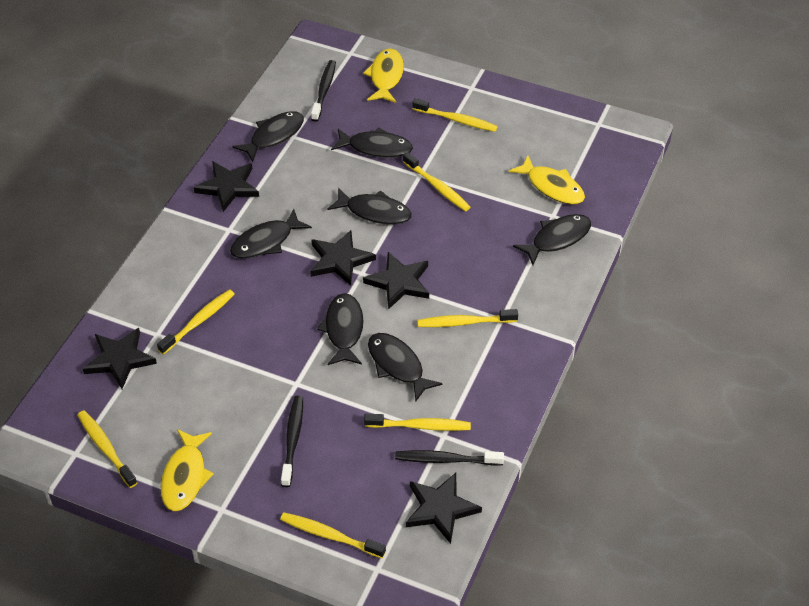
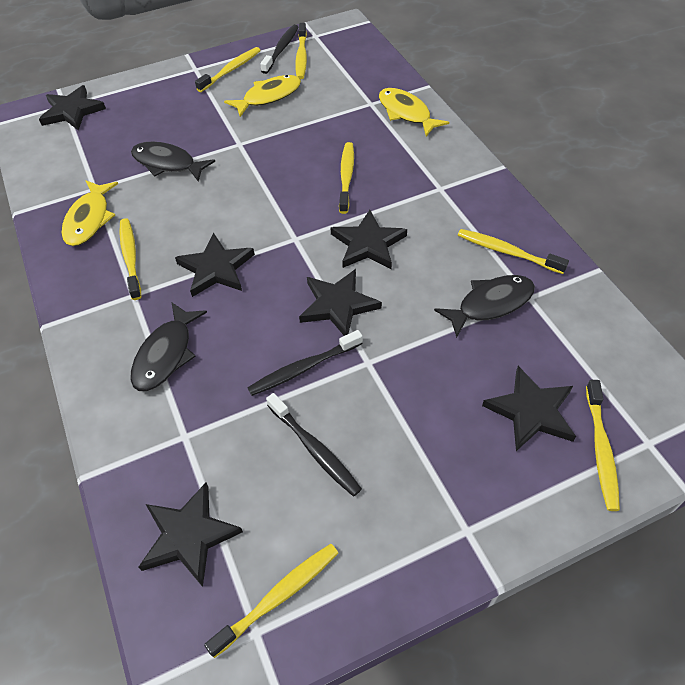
black fish: [230,209,312,259] [232,111,304,162] [317,293,363,365] [327,187,412,225] [331,127,413,158] [368,333,443,402] [513,214,591,265] = 7 -> [131,142,215,181] [131,302,207,391] [434,275,535,338] = 3
black star: [83,328,157,389] [194,161,259,212] [310,230,376,286] [363,252,429,309] [406,473,482,544] = 5 -> [39,85,106,130] [139,483,243,587] [175,233,255,297] [299,269,382,336] [331,210,407,269] [482,366,576,451] = 6

